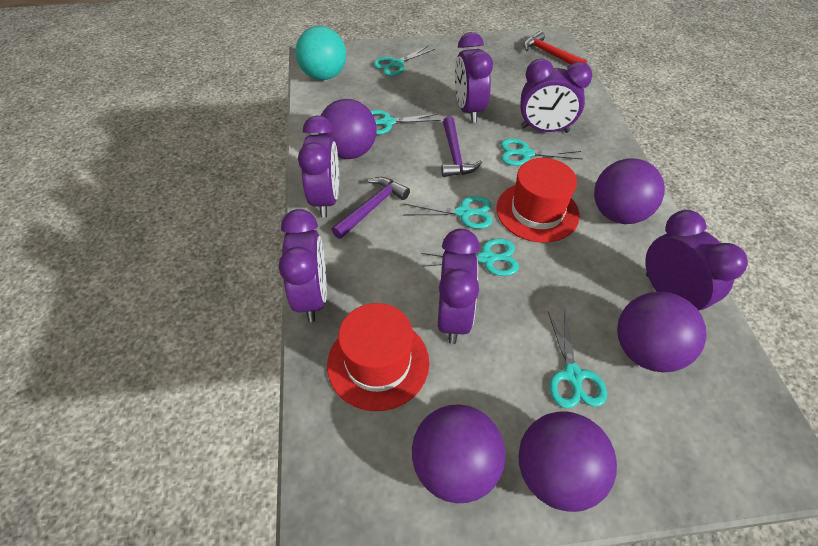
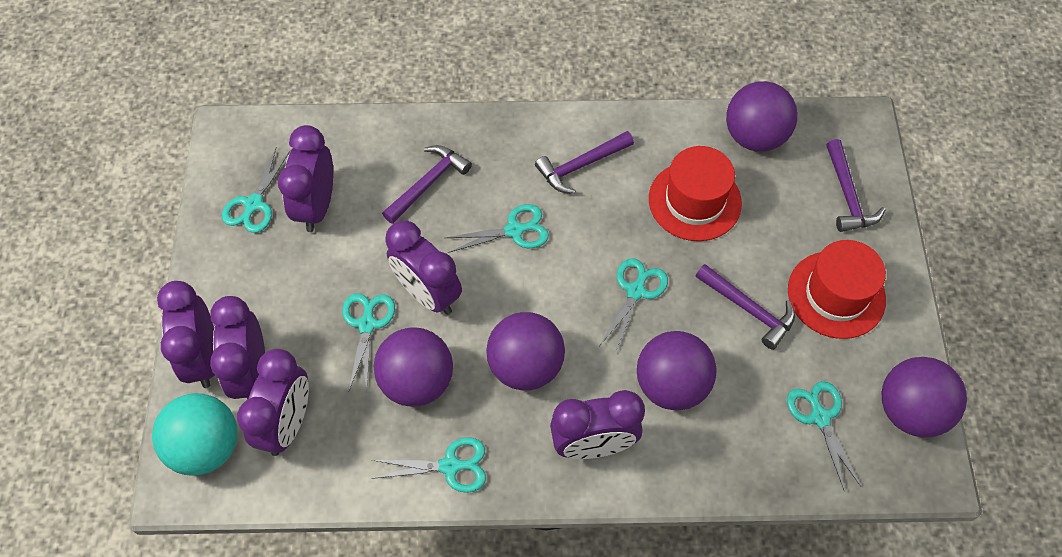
purple hammer: [331,177,410,239] [441,117,482,177] = 2 -> [382,145,472,224] [535,131,634,194] [696,264,795,350] [826,139,885,232] = 4
red hammer: [523,31,587,65] = 1 -> none = 0

